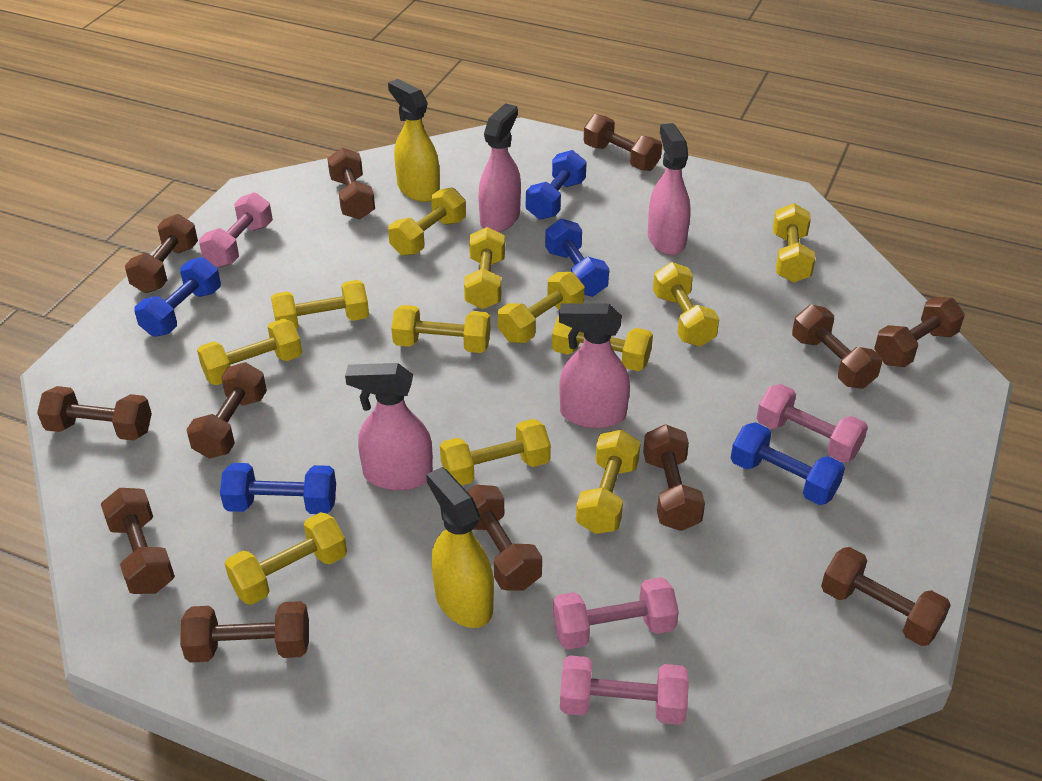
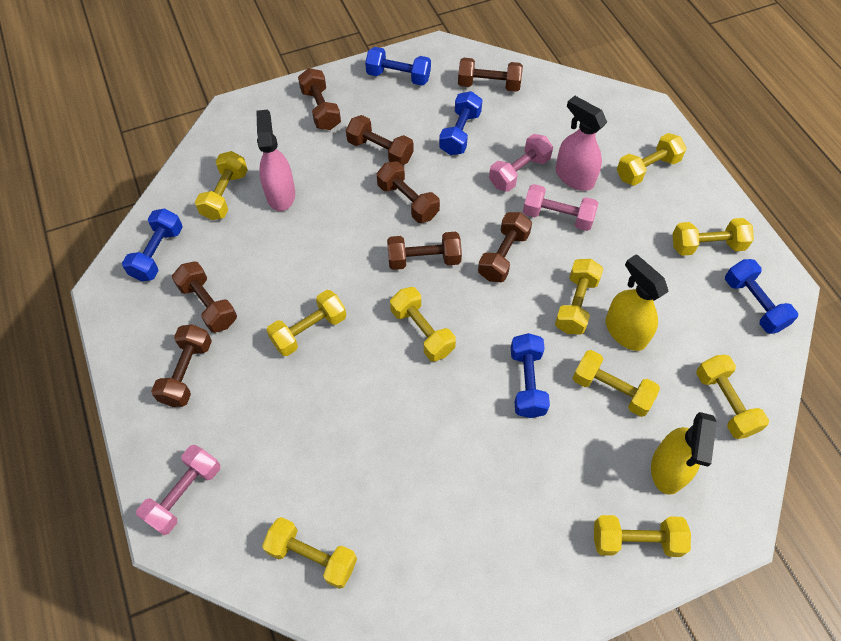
brown dumbbell: [37,386,152,441] [101,488,175,594] [125,214,198,293] [180,601,309,663] [186,362,267,459] [327,148,375,219] [467,485,542,591] [584,114,662,171] [643,424,705,531] [792,305,882,389] [821,547,951,646] [874,297,965,367] = 12 -> [151,324,212,407] [172,262,237,333] [298,68,341,130] [346,115,414,165] [377,161,440,223] [387,232,462,270] [458,58,523,92] [478,212,532,282] = 8
pink dumbbell: [199,192,273,268] [553,577,679,650] [560,655,689,725] [757,384,868,463] = 4 -> [136,445,220,535] [489,134,553,192] [523,184,598,231] = 3
pink spray bottle: [345,363,433,490] [478,103,521,232] [559,304,630,429] [648,123,691,255] = 4 -> [257,109,295,211] [556,96,607,191] = 2
yellow dumbbell: [197,319,302,385] [225,512,347,605] [271,280,369,330] [388,187,466,256] [391,305,490,353] [440,419,551,486] [464,227,505,309] [498,272,585,343] [552,316,653,371] [576,429,641,534] [653,262,719,347] [773,203,815,283] = 12 -> [195,151,248,220] [262,517,357,589] [266,290,346,356] [390,287,456,362] [555,259,603,334] [573,350,660,417] [594,515,691,557] [617,133,687,186] [673,218,754,256] [696,355,769,439] = 10

